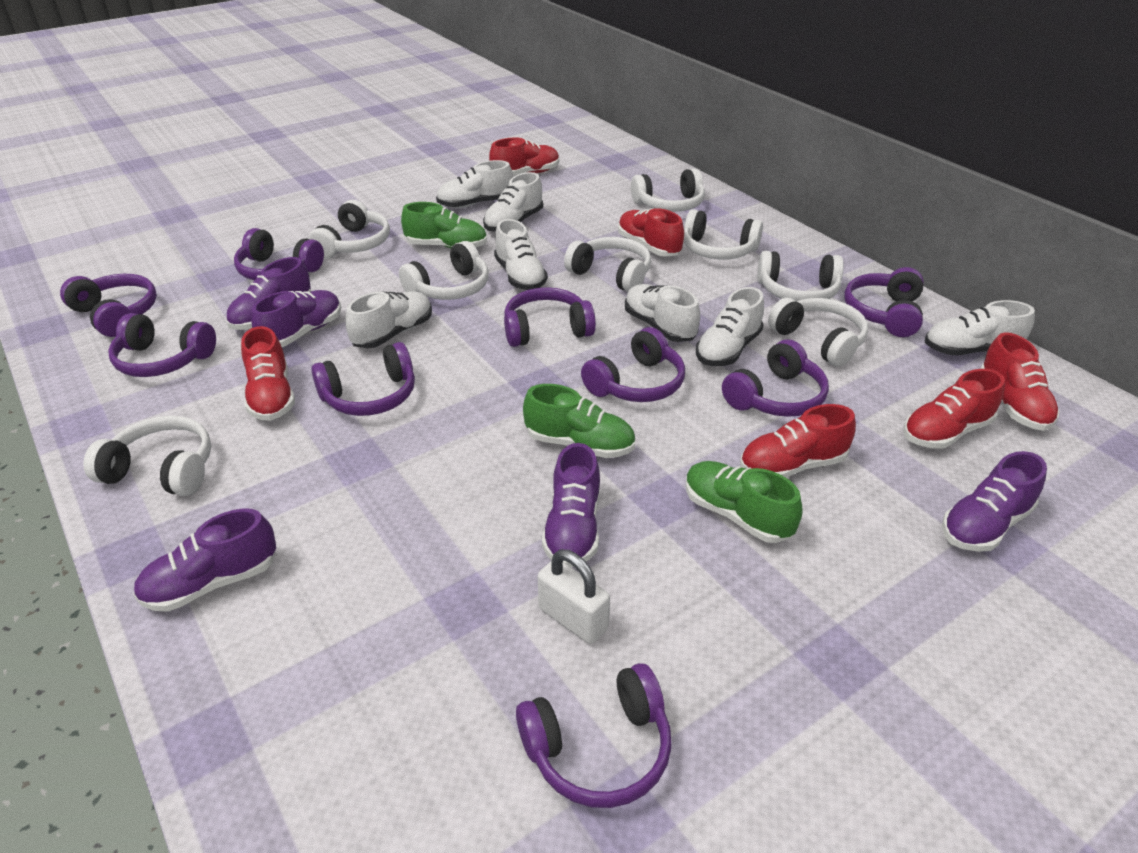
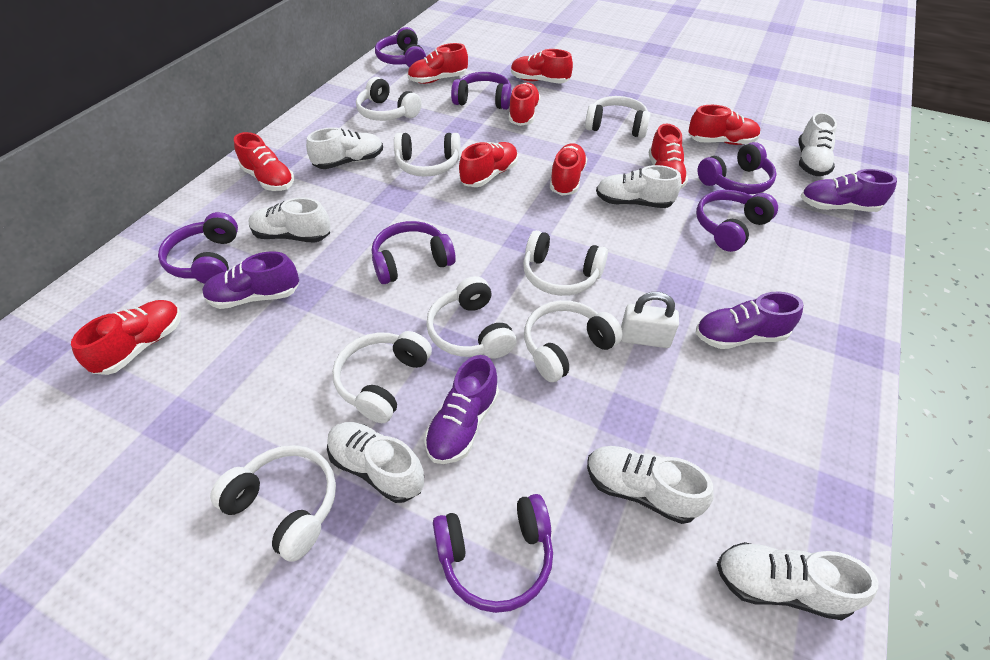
green shoe: [401,202,487,249] [523,384,635,458] [686,461,803,543] = 3 -> none = 0
purple headphones: [60,274,157,337] [108,313,216,377] [234,228,324,280] [311,342,415,416] [504,287,596,347] [516,663,672,808] [581,327,685,402] [722,339,829,417] [844,267,924,337] = 9 -> [158,212,238,284] [372,221,456,284] [375,27,426,68] [433,494,553,613] [451,72,512,110] [696,190,778,252] [698,142,777,194] = 7
purple shoe: [133,508,276,612] [226,257,311,330] [251,290,341,347] [542,443,600,567] [942,451,1047,552] = 5 -> [202,251,299,309] [424,355,499,464] [696,292,804,349] [800,169,897,212] = 4
red shoe: [241,326,295,421] [489,137,559,175] [618,208,684,257] [740,404,856,478] [904,369,1005,449] [981,332,1060,431] = 6 -> [71,300,181,375] [234,132,294,191] [408,43,468,84] [459,142,518,187] [509,83,541,126] [511,49,573,84] [550,143,588,196] [649,123,688,188] [689,105,760,145] = 9

